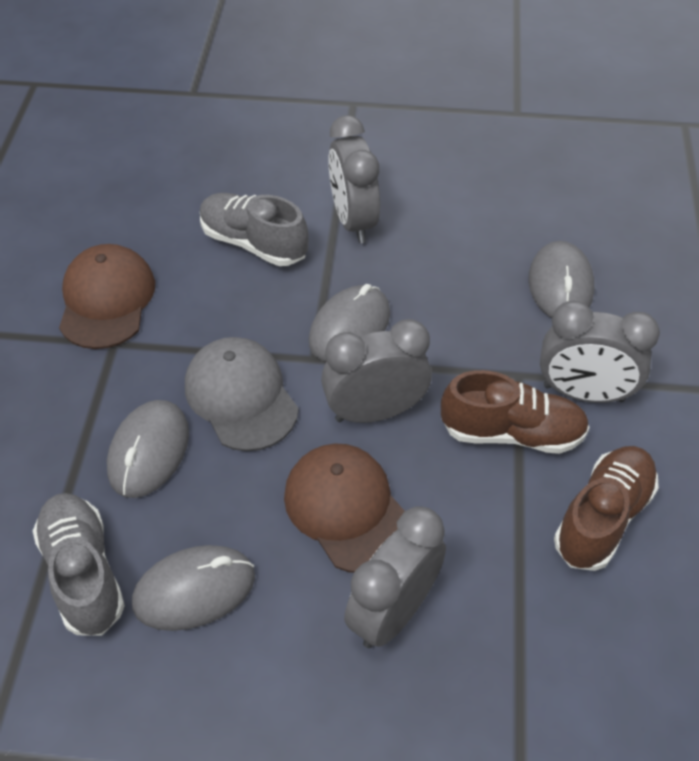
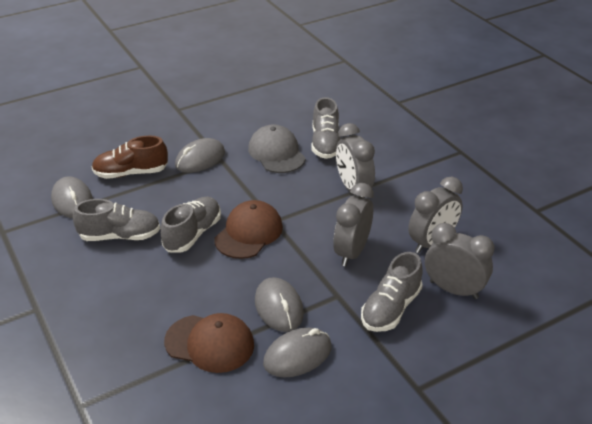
brown shoe: [441,370,590,454] [554,446,659,571] = 2 -> [92,136,168,179] = 1
grey shoe: [33,493,125,636] [200,193,309,266] = 2 -> [73,199,160,241] [161,197,221,253] [311,97,340,159] [361,252,423,332] = 4

